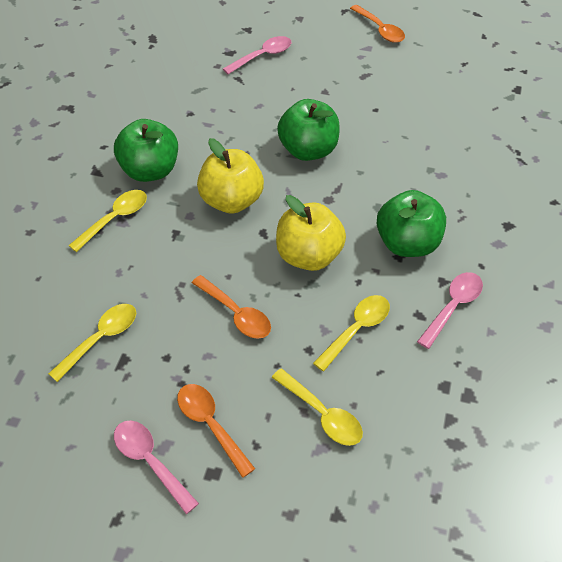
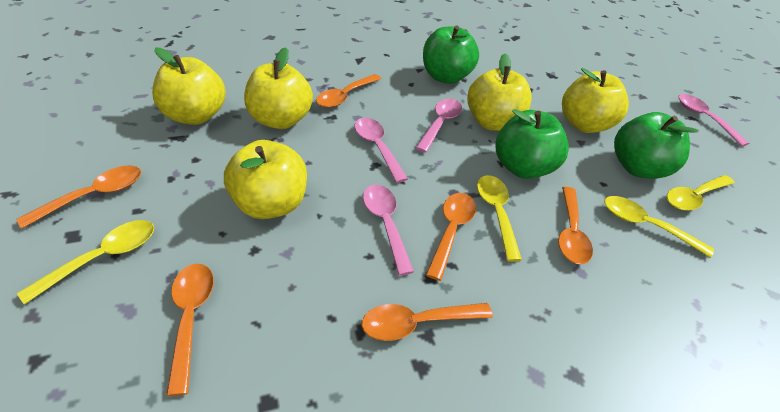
orange spoon: [177,384,255,478] [192,275,271,339] [350,5,405,43] = 3 -> [16,166,141,229] [166,264,214,396] [316,74,381,108] [362,303,493,341] [426,193,476,281] [558,187,593,264] = 6
pink spoon: [114,420,199,514] [223,36,291,74] [417,272,483,349] = 3 -> [355,118,408,183] [363,185,414,276] [416,99,462,153] [678,94,749,146] = 4
yellow apple: [197,138,264,214] [276,195,346,271] = 2 -> [152,48,226,125] [224,140,307,219] [244,47,313,129] [467,53,532,131] [562,68,629,133] = 5

